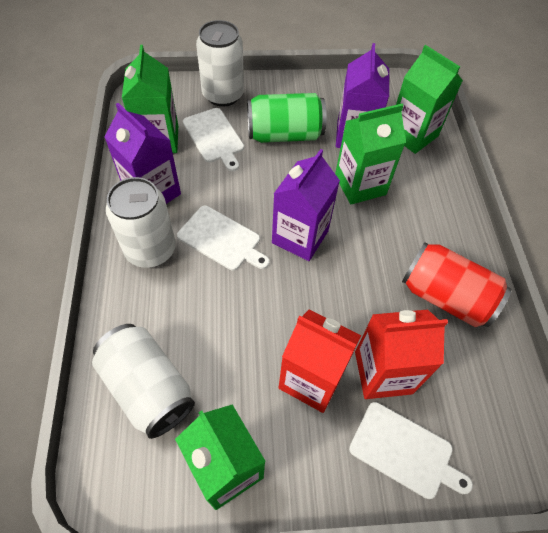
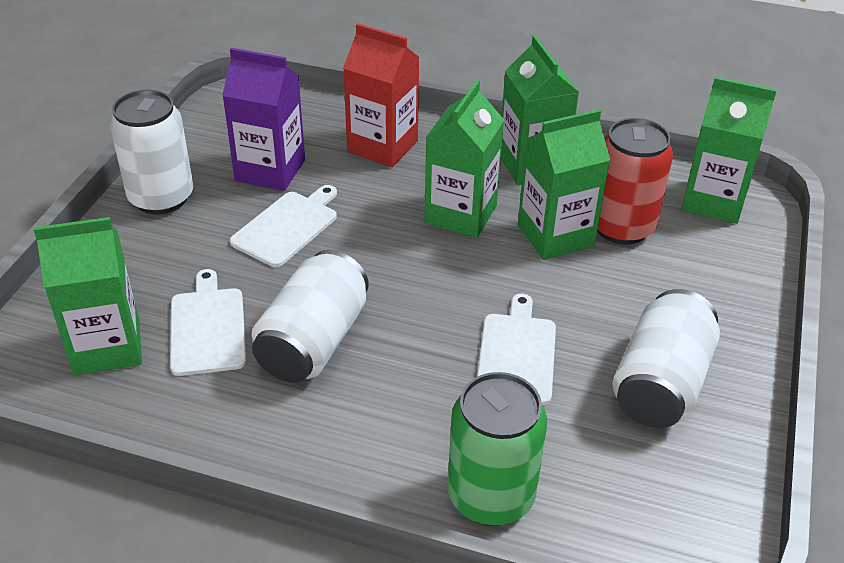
green carton: [122,45,178,153] [175,404,266,510] [335,104,406,204] [396,45,463,154] = 4 -> [34,217,142,376] [424,80,504,238] [501,35,579,185] [518,109,610,260] [681,77,777,224] = 5
purple carton: [104,103,181,204] [272,149,340,261] [336,43,389,148] = 3 -> [222,48,305,191] = 1
red carton: [279,309,361,413] [355,310,448,399] = 2 -> [343,23,420,167] = 1

